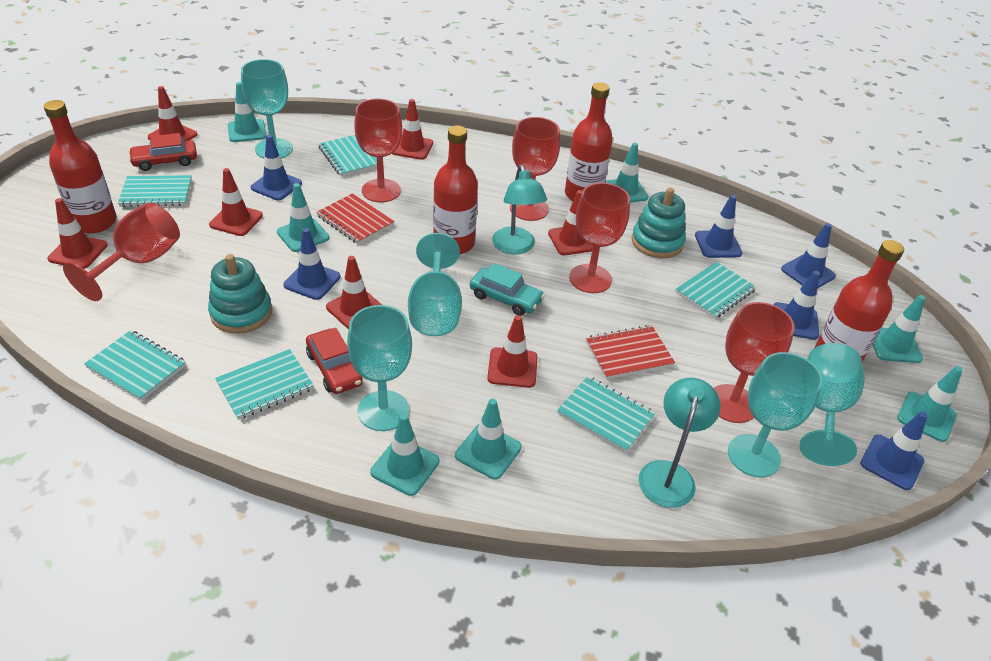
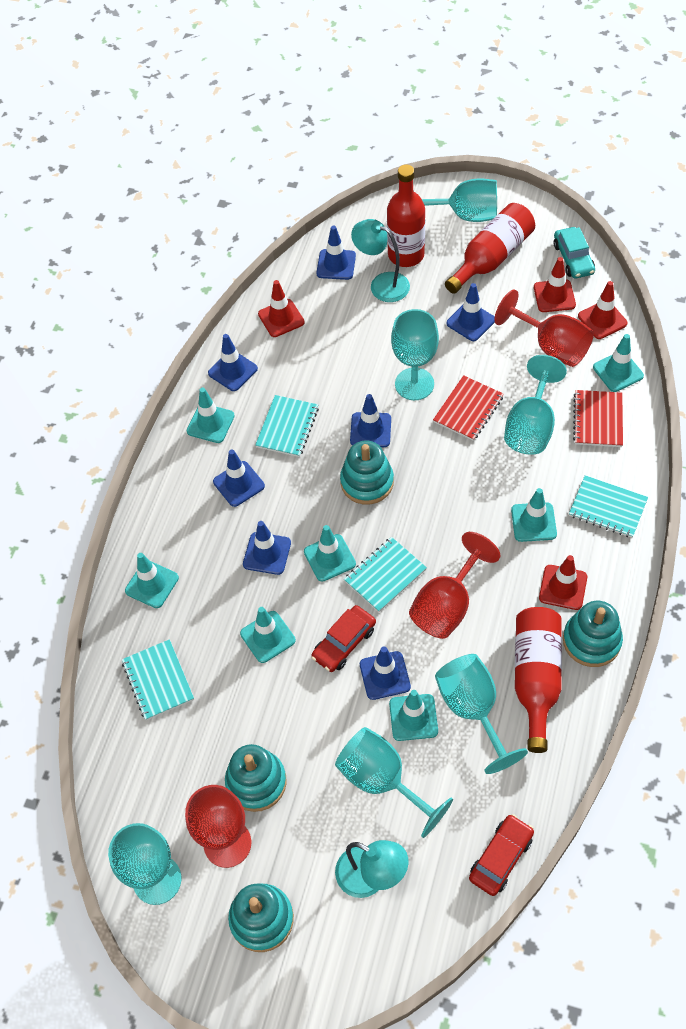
blue traffic cone: [251,135,302,201] [283,228,341,300] [695,195,742,258] [773,271,820,340] [781,223,836,289] [860,411,928,490] = 6 -> [208,334,258,391] [213,449,265,507] [243,521,291,575] [316,225,356,280] [350,394,391,447] [360,646,411,700] [447,283,495,341] = 7
red bottle: [44,100,117,233] [433,125,478,254] [565,82,613,201] [815,240,904,362] = 4 -> [387,165,425,267] [445,203,535,294] [515,607,562,753] = 3
red goblet: [63,203,180,301] [354,99,402,203] [510,117,560,221] [569,183,630,293] [714,302,795,423] = 5 -> [185,785,251,868] [409,532,501,639] [494,289,594,367] = 3
red traffic cone: [48,198,108,269] [148,86,198,141] [209,168,263,236] [326,256,382,329] [392,99,433,160] [487,315,538,388] [548,190,593,255] = 7 -> [258,280,305,337] [534,257,576,312] [539,555,587,610] [578,281,627,339] = 4
turquoise goblet: [241,59,293,159] [347,305,412,431] [408,233,462,336] [728,352,823,478] [799,343,865,466] = 5 -> [108,823,181,905] [335,727,453,838] [391,309,439,400] [422,178,497,222] [435,654,528,774] [504,355,567,455] = 6
turquoise notebook: [84,330,186,401] [118,175,192,207] [215,349,314,420] [318,135,377,176] [557,376,655,453] [675,262,756,319] = 6 -> [122,639,194,720] [255,395,319,457] [344,537,427,612] [569,475,648,538] = 4
turquoise stacking toy: [208,254,272,334] [632,188,686,258] = 2 -> [225,744,287,812] [228,884,294,952] [340,441,394,505] [563,601,623,667] = 4

